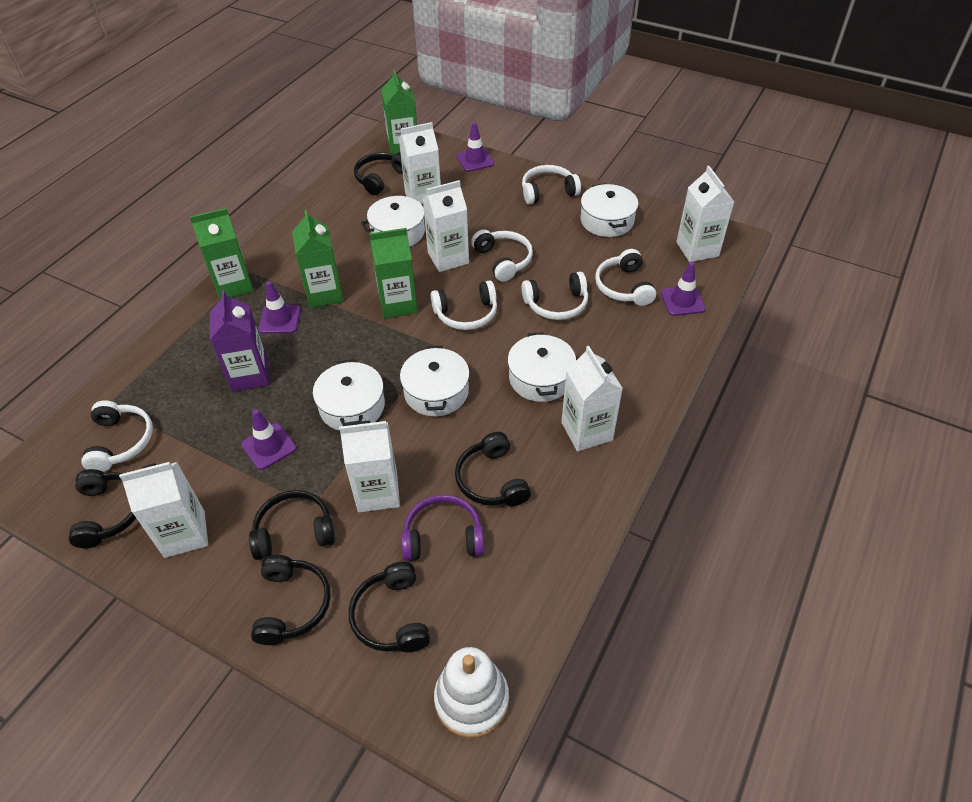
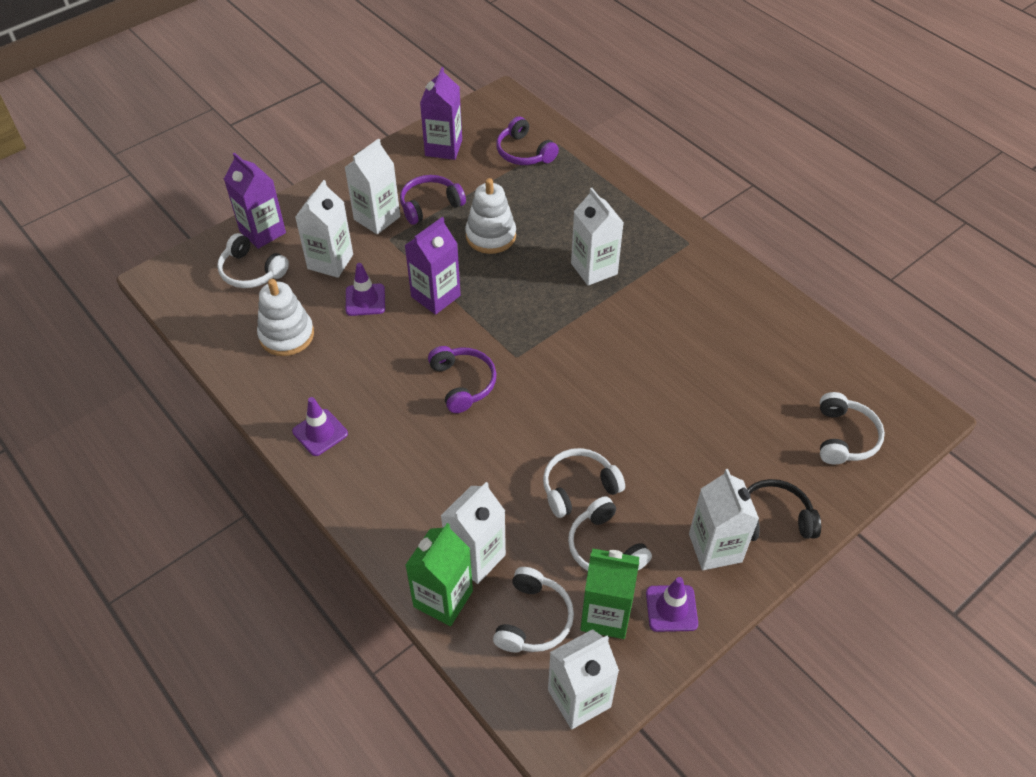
black headphones: [69,469,136,548] [249,490,335,560] [251,555,331,645] [349,562,430,652] [354,152,403,195] [455,432,531,506] = 6 -> [747,479,821,541] = 1
green carton: [190,208,253,299] [292,210,344,308] [369,228,418,318] [381,70,417,154] = 4 -> [405,523,473,626] [580,549,639,639] = 2
purple carton: [210,290,269,392] = 1 -> [224,153,286,249] [404,217,461,315] [420,67,462,160] = 3
purple headphones: [401,495,484,561] = 1 -> [400,175,466,225] [428,346,496,413] [496,116,559,165] = 3
purple traffic cone: [241,409,297,470] [258,281,301,334] [457,122,494,172] [661,262,706,316] = 4 -> [292,397,348,456] [346,263,385,316] [646,577,698,632] = 3
white headphones: [81,400,153,472] [431,280,497,330] [471,230,533,282] [521,272,588,320] [522,165,581,204] [595,249,656,306] = 6 -> [217,233,289,288] [493,567,574,653] [543,448,625,518] [568,496,652,571] [820,392,885,464] = 5
white pot: [313,359,385,431] [361,196,425,246] [400,346,470,416] [508,332,576,402] [581,183,638,237] = 5 -> none = 0
white stacking toy: [434,647,509,738] = 1 -> [257,279,314,356] [465,178,516,254] = 2

